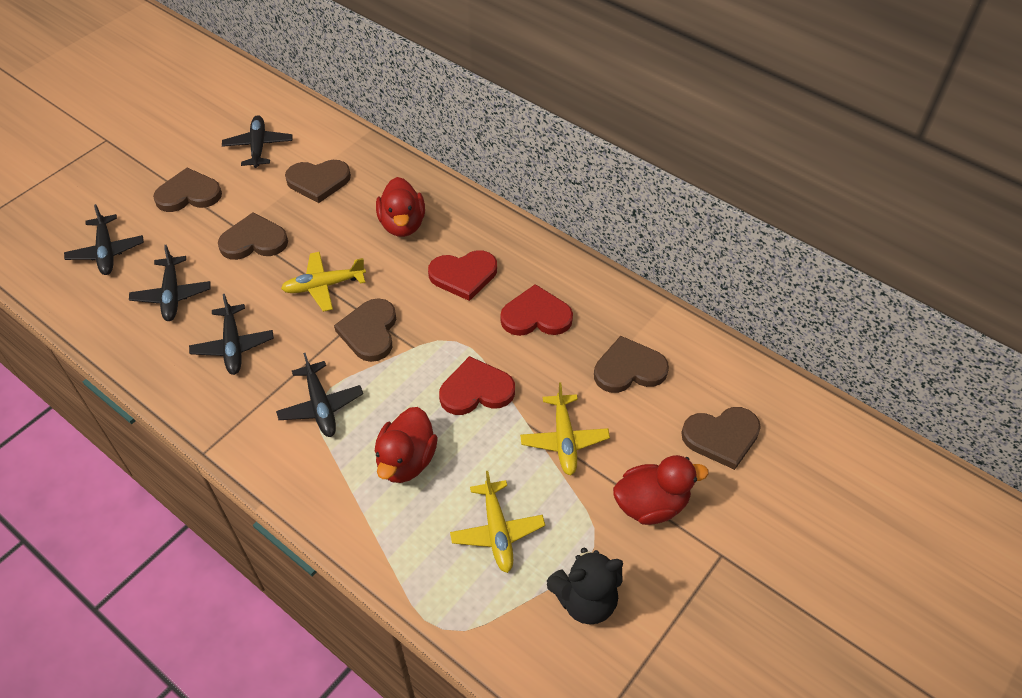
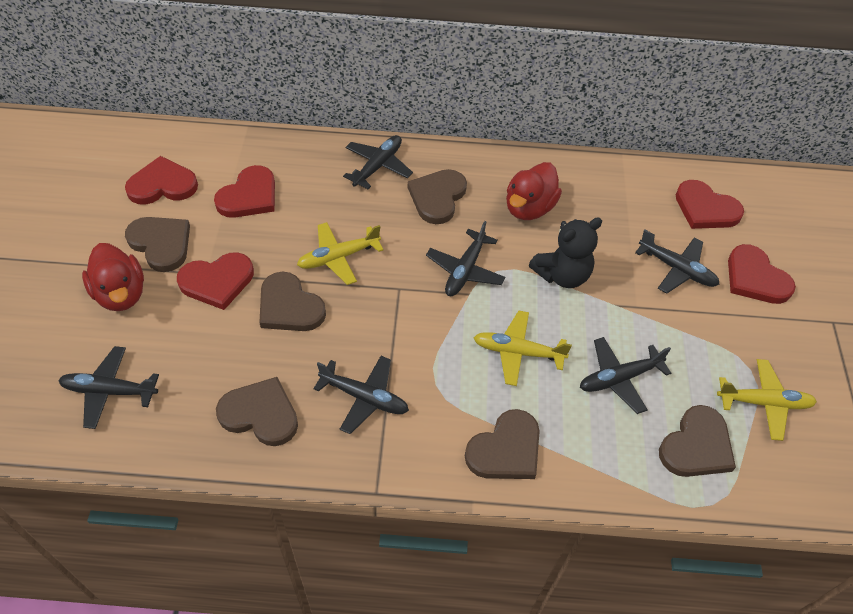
black plane: [64,204,144,275] [129,245,210,321] [189,294,274,375] [222,115,292,168] [276,353,363,437] = 5 -> [58,346,159,429] [313,356,409,434] [343,135,413,189] [426,221,505,296] [580,337,671,414] [635,230,720,294] = 6
red duck: [375,407,438,483] [376,177,425,237] [613,455,709,525] = 3 -> [82,243,144,311] [506,162,562,220] = 2
red heart: [428,250,497,301] [439,356,515,415] [500,284,573,336] = 3 -> [125,156,198,205] [177,252,254,310] [214,165,275,218] [676,180,744,229] [728,244,796,304] = 5

